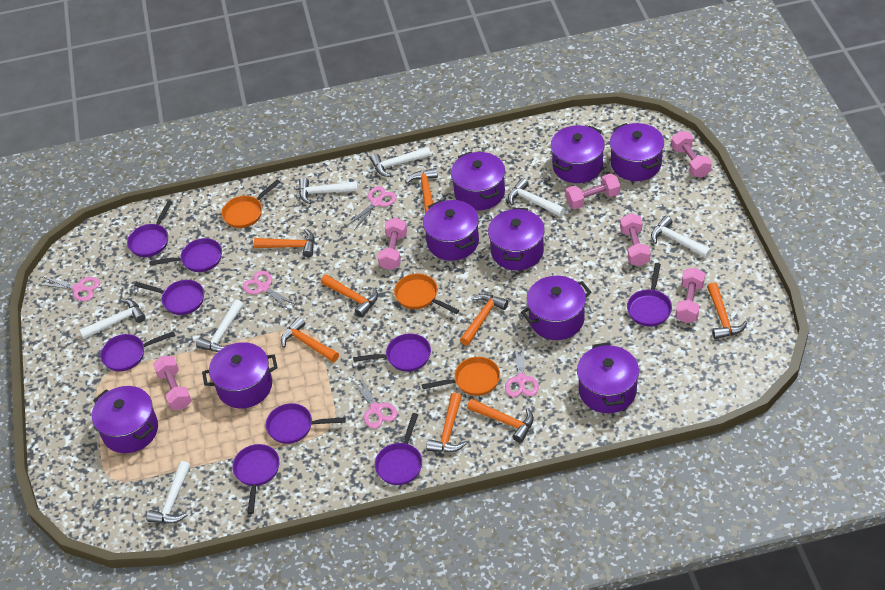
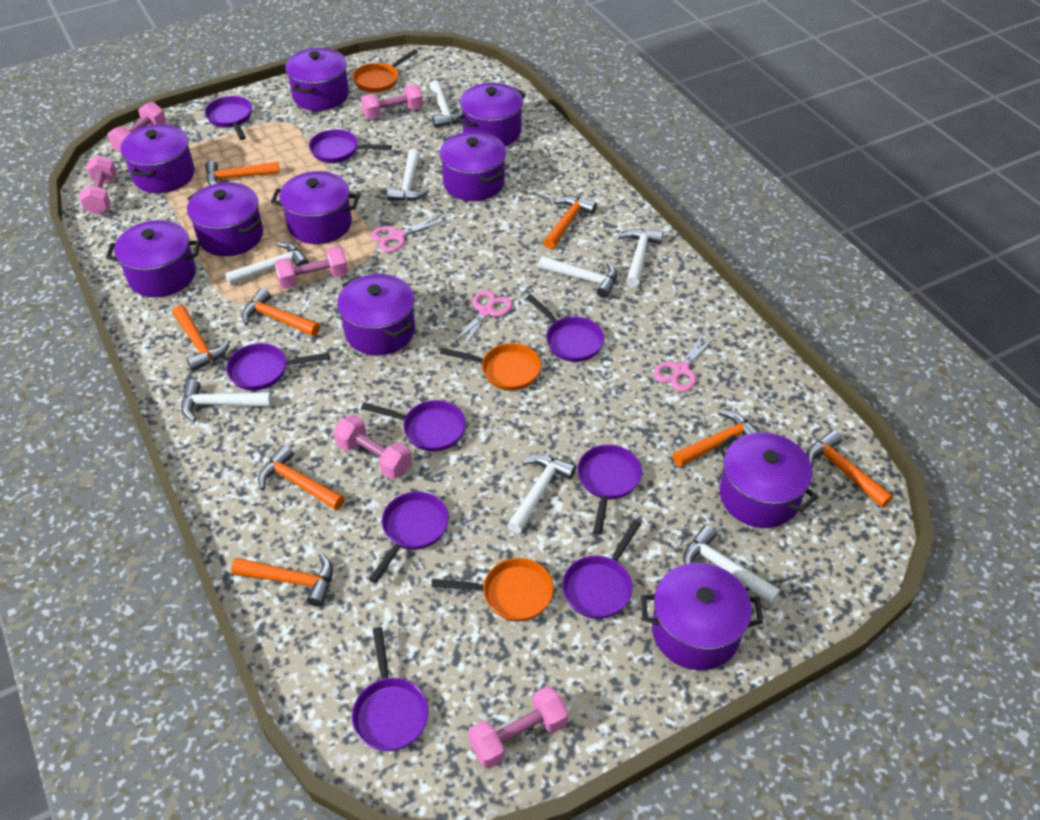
pink scissors: [38,277,100,301] [243,271,296,310] [347,186,397,230] [351,375,397,429] [505,344,539,397] = 5 -> [371,214,448,252] [451,290,513,350] [654,331,716,392] = 3
purple pot: [92,386,158,453] [202,342,278,408] [423,200,479,261] [451,151,505,211] [488,208,545,270] [521,276,591,340] [550,125,605,183] [577,342,639,413] [610,123,664,181] = 9 -> [106,220,200,297] [120,124,195,193] [187,182,263,256] [271,171,359,244] [285,48,349,111] [337,274,415,356] [439,132,506,201] [456,83,526,146] [641,563,763,670] [717,432,818,528] = 10
white hammer: [79,299,145,339] [146,461,190,523] [196,299,243,352] [299,178,358,204] [370,147,431,177] [508,178,565,217] [651,216,711,258] = 7 -> [181,379,272,422] [225,242,309,286] [387,149,430,201] [430,80,462,128] [507,455,576,534] [538,256,617,298] [619,229,663,287] [683,525,780,604] = 8

